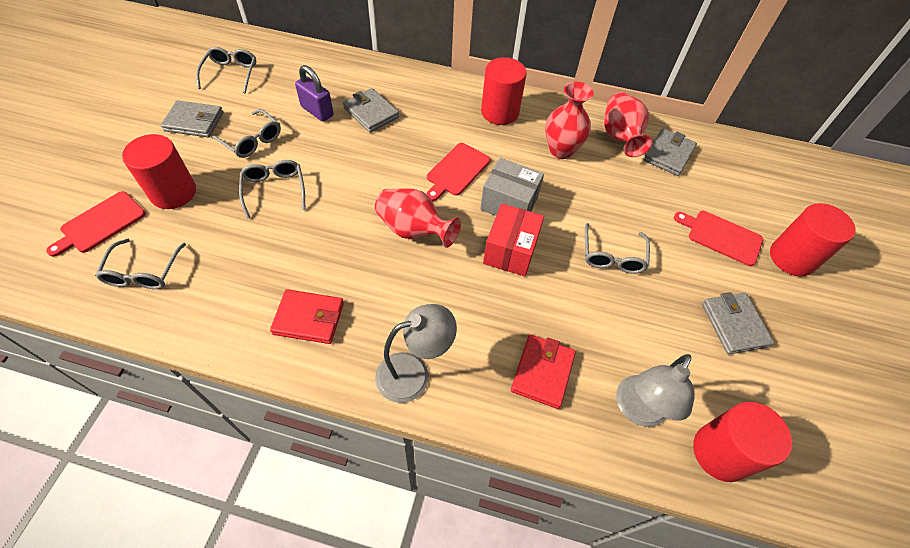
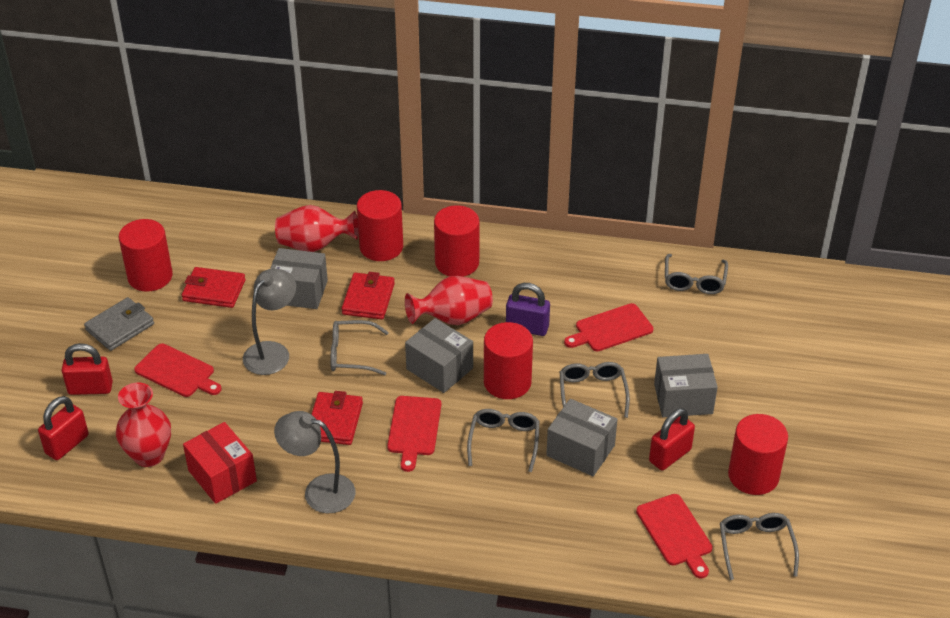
grey box: [480,158,544,216] = 1 -> [270,248,328,309] [405,318,473,393] [546,399,617,476] [654,354,718,417] = 4
grey wallet: [161,100,223,137] [343,88,399,133] [644,129,697,176] [702,292,774,354] = 4 -> [84,297,154,351] = 1
red cutting board: [46,191,146,257] [427,143,490,201] [674,211,763,266] = 3 -> [134,344,222,397] [387,396,441,472] [564,303,653,351] [636,494,713,579] = 4
red cylinder: [122,134,196,209] [481,57,527,125] [693,402,792,482] [770,203,856,276] = 4 -> [119,219,173,292] [357,190,403,261] [434,205,479,277] [484,322,533,399] [728,414,788,495] = 5
red padlock: none = 0 -> [38,396,89,460] [62,343,113,395] [649,408,695,470] = 3
red wallet: [270,289,344,344] [511,335,576,409] = 2 -> [182,267,245,308] [311,391,363,445] [342,272,395,319] = 3

